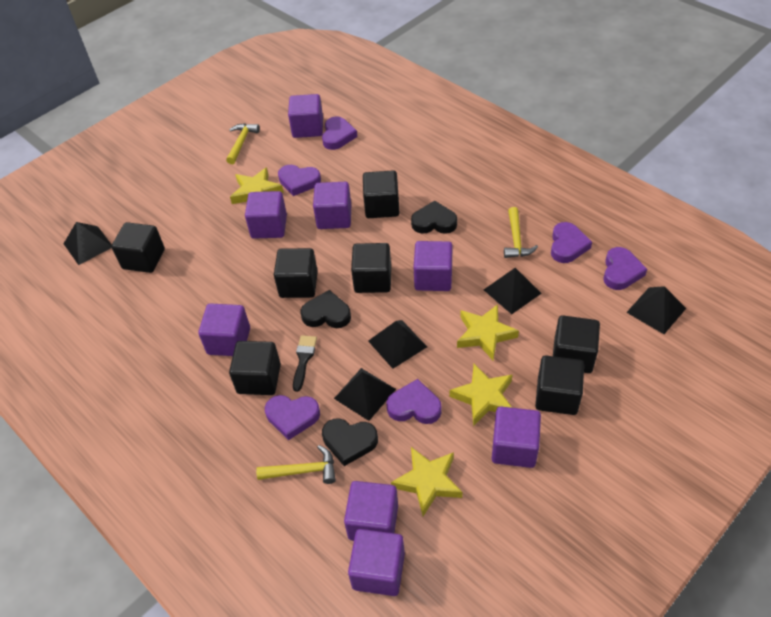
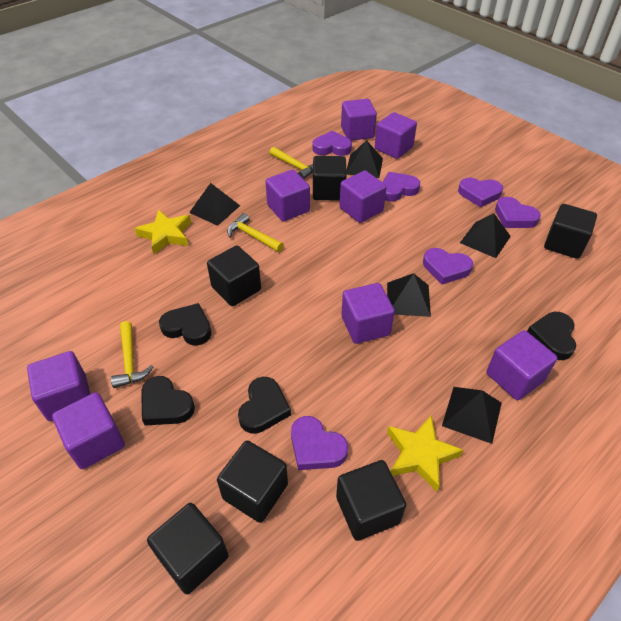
black brush: [293,335,317,392] = 1 -> none = 0
black cube: [111,222,165,273] [229,341,281,395] [274,248,318,298] [351,243,391,293] [363,170,399,218] [535,355,584,415] [553,315,600,373] = 7 -> [147,503,228,594] [207,245,261,306] [217,441,288,523] [313,156,347,200] [336,460,406,541] [544,204,597,259] = 6
black heart: [301,290,351,328] [322,418,378,466] [411,200,457,234] = 3 -> [141,376,195,426] [159,303,211,346] [238,377,291,434] [527,312,576,360] = 4
yellow star: [230,167,284,204] [391,447,462,516] [449,364,513,426] [457,304,519,360] = 4 -> [135,210,191,254] [387,416,463,492] = 2

